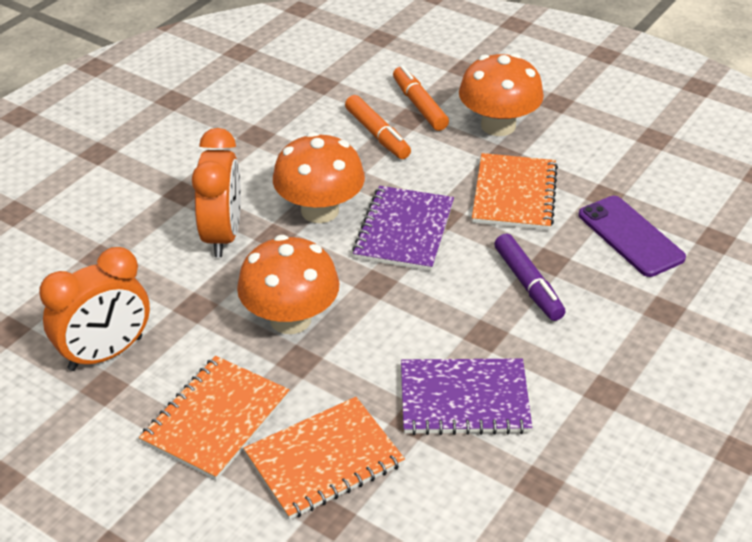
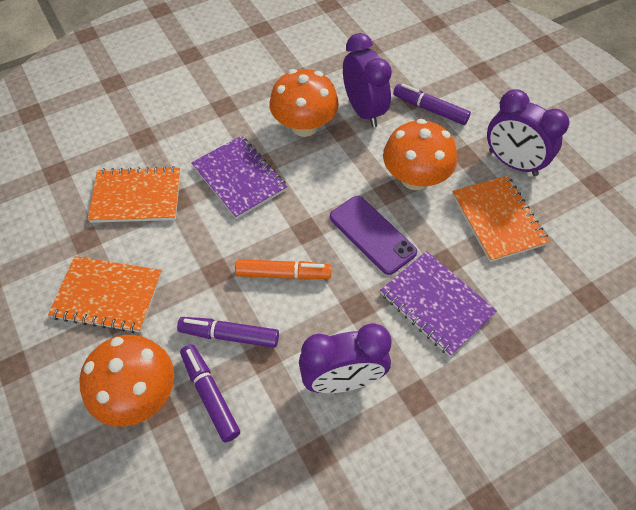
orange clock: [39,247,150,371] [192,128,241,257] = 2 -> none = 0
orange marker: [345,95,411,159] [393,66,449,131] = 2 -> [235,259,331,280] = 1
purple clock: none = 0 -> [299,323,392,393] [343,33,392,127] [487,89,569,176] = 3
purple marker: [494,234,565,321] = 1 -> [177,317,279,348] [180,344,240,442] [393,83,471,125] = 3

